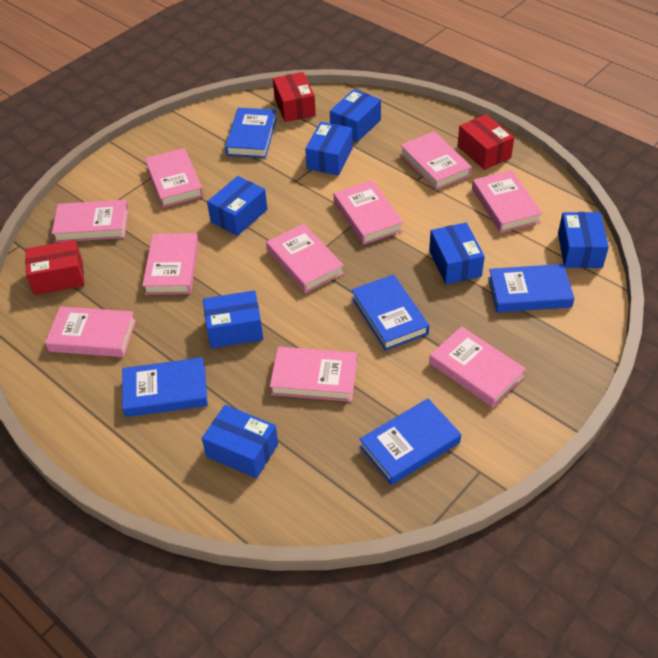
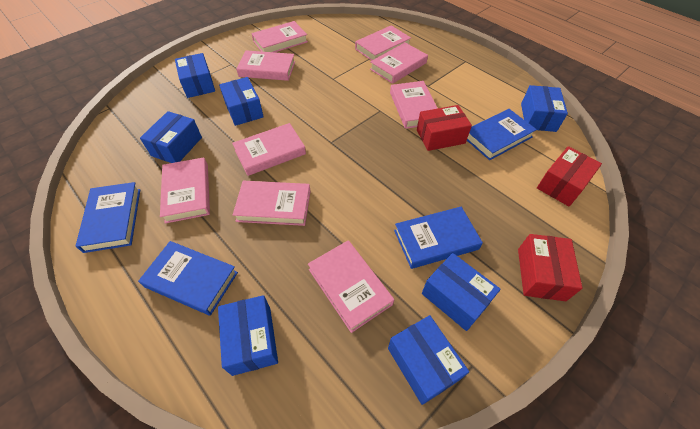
blue book: [122,357,208,417] [225,108,277,158] [352,274,429,351] [360,398,461,485] [488,264,575,312] = 5 -> [76,182,140,253] [138,241,238,316] [394,207,483,269] [467,109,537,160] = 4
pink book: [45,306,136,357] [52,200,128,242] [142,233,199,295] [145,148,203,207] [266,224,344,293] [270,347,357,402] [334,180,403,245] [400,131,472,190] [429,326,526,407] [472,170,543,233] = 10 -> [160,157,210,224] [232,123,306,176] [233,181,311,226] [236,50,295,81] [251,21,308,52] [308,240,394,333] [355,25,411,61] [370,42,428,84] [390,81,438,129] = 9

